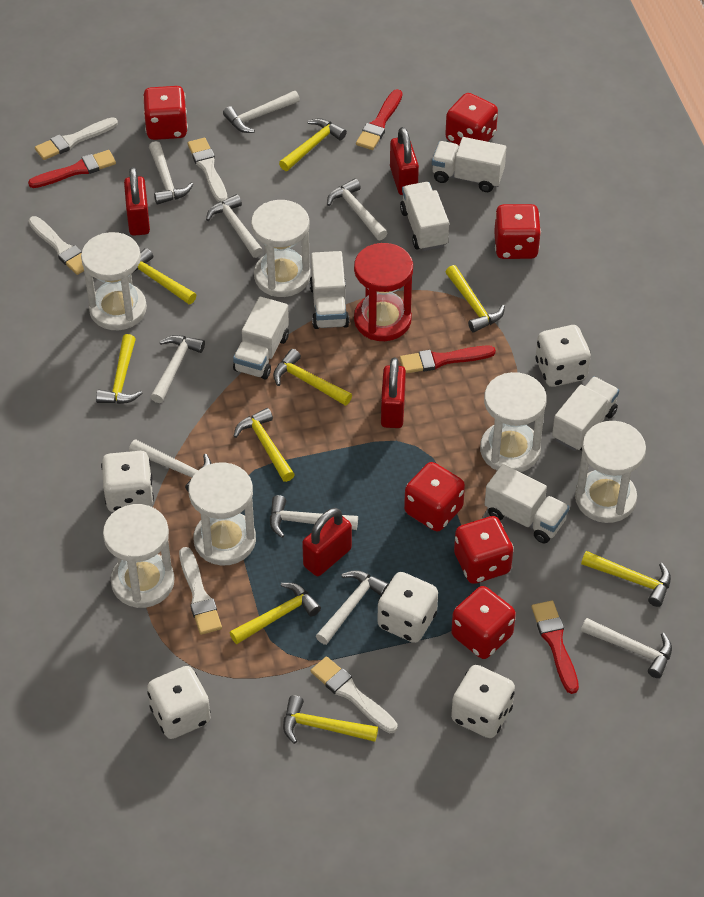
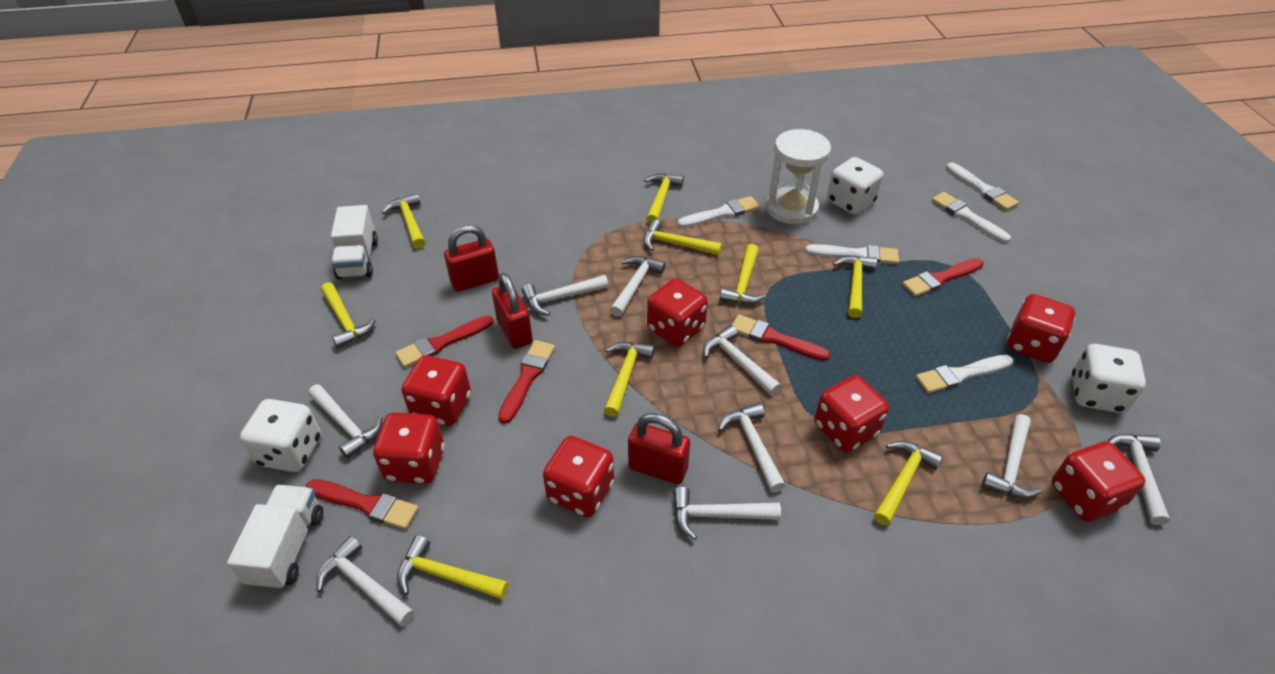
red brush: [28,150,116,188] [356,89,403,150] [400,345,496,373] [532,601,579,694] = 4 -> [306,479,419,529] [395,316,494,368] [498,340,555,424] [732,314,830,361] [902,258,984,297] = 5
red dice: [143,86,188,140] [404,462,465,531] [445,93,498,145] [451,586,516,659] [454,516,513,584] [494,204,541,259] = 6 -> [373,412,445,484] [401,355,471,426] [543,436,614,518] [647,278,708,347] [814,375,889,453] [1007,294,1075,363] [1051,441,1145,522] = 7
red hourglass: [354,243,413,341] = 1 -> none = 0
red padlock: [124,167,150,236] [302,508,352,576] [381,357,406,428] [390,127,419,195] = 4 -> [444,225,499,292] [492,273,533,349] [628,413,690,484] = 3
white dice: [101,451,154,512] [147,666,211,739] [377,572,438,643] [451,665,515,738] [535,325,591,387] = 5 -> [240,399,321,472] [827,157,883,215] [1072,344,1146,413] = 3
white hourglass: [81,232,147,330] [103,504,175,608] [189,462,256,566] [251,200,311,297] [480,372,547,472] [575,421,646,523] = 6 -> [766,129,831,224] = 1
white truck: [233,297,289,379] [309,251,349,329] [400,182,449,251] [432,137,507,192] [485,464,569,543] [552,376,619,451] = 6 -> [227,485,323,590] [331,205,378,280] = 2

